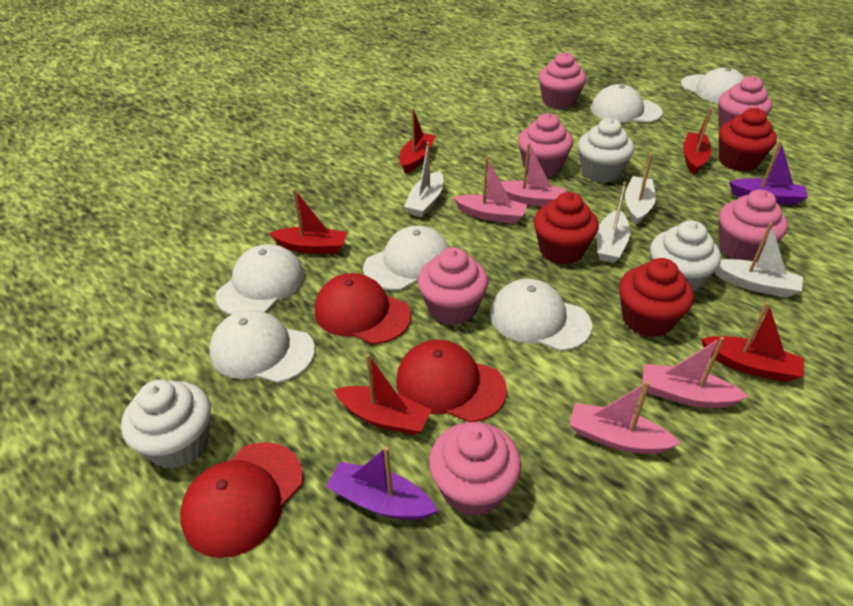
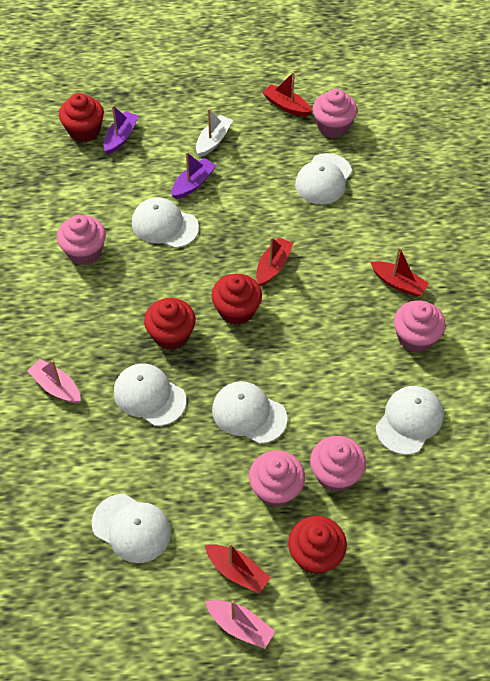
pink boat: [453,157,527,224] [501,143,566,207] [569,381,681,454] [642,337,748,408] = 4 -> [27,359,81,403] [205,600,275,649] = 2
pink cupcake: [418,247,488,325] [429,422,521,517] [518,113,573,177] [539,52,586,109] [719,76,773,128] [719,190,788,261] = 6 -> [57,215,106,265] [249,450,305,507] [310,436,366,492] [313,89,357,138] [394,300,446,353] = 5
red boat: [269,189,347,254] [334,354,431,435] [399,108,436,174] [683,108,712,175] [701,302,804,382] = 5 -> [205,543,271,594] [256,237,293,286] [263,72,312,117] [370,247,429,297] = 4
red cap: [180,442,303,558] [315,273,411,344] [396,340,507,422] = 3 -> none = 0
red cupcake: [534,192,599,264] [619,258,694,337] [719,108,777,172] = 3 -> [59,93,104,142] [144,298,196,350] [211,274,262,325] [288,516,347,574] = 4
white boat: [404,142,444,217] [597,182,630,263] [625,154,656,225] [715,223,803,298] = 4 -> [196,109,233,157] = 1
white cupcake: [121,380,211,469] [578,118,634,183] [650,220,721,293] = 3 -> none = 0

